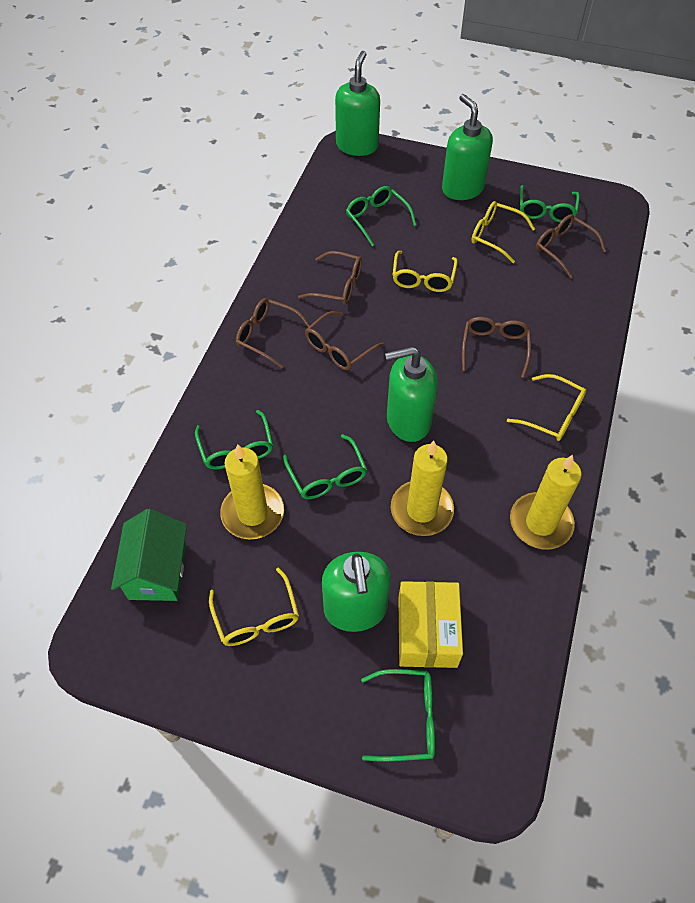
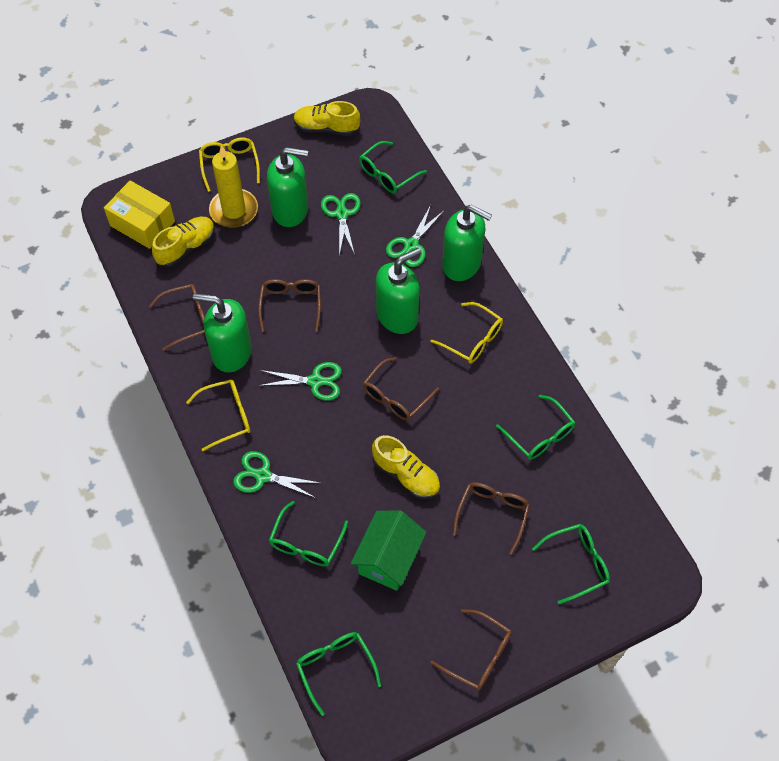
green scissors: none = 0 -> [233,451,320,498] [258,362,342,401] [321,193,361,256] [386,205,444,267] = 4
yellow candle: [220,444,284,539] [391,441,454,536] [510,455,582,549] = 3 -> [209,145,258,228] = 1
yellow glasses: [209,568,299,646] [393,251,458,292] [471,201,535,263] [507,374,586,441] = 4 -> [186,379,250,451] [199,137,260,192] [430,302,503,363] = 3
yellow shoe: none = 0 -> [152,217,215,267] [293,101,360,136] [372,435,440,499] = 3

